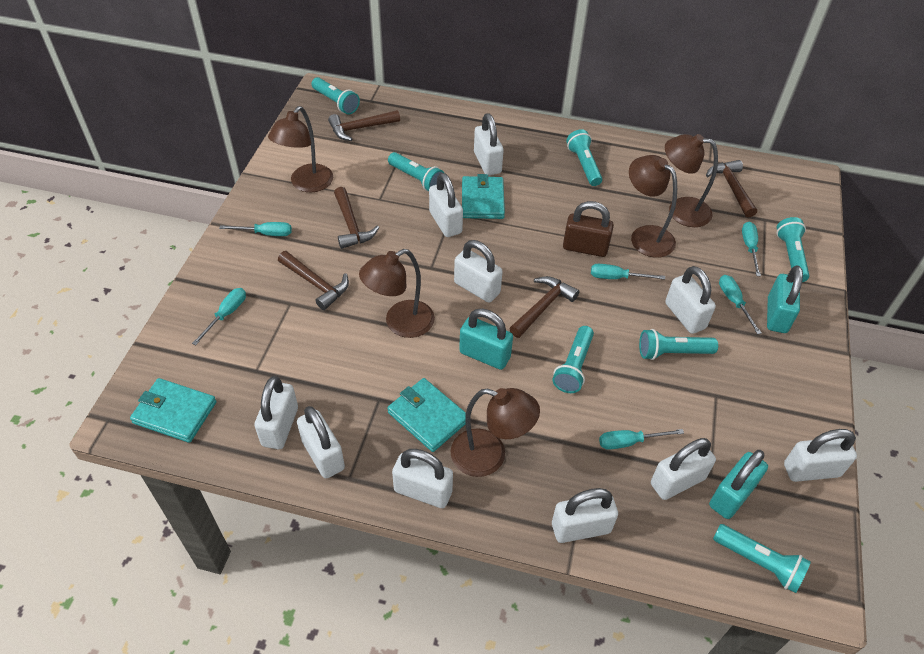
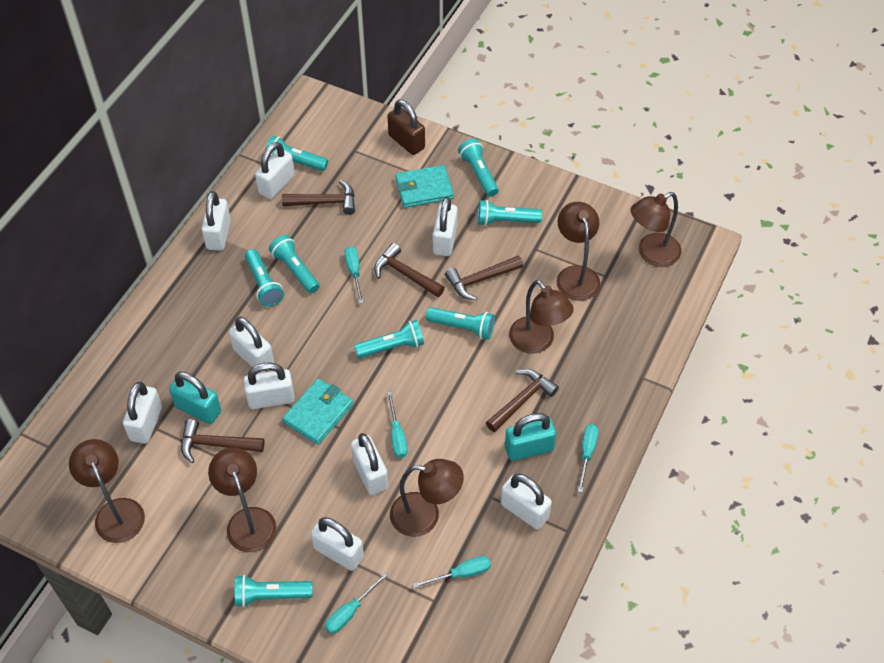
brown lamp: [268,106,333,192] [359,249,435,338] [451,388,540,477] [629,155,677,258] [665,134,718,227] = 5 -> [69,439,145,543] [208,448,276,552] [390,459,464,537] [509,280,574,354] [557,202,600,301] [631,192,681,267] = 6
turquoise flashlight: [311,77,360,115] [388,152,444,191] [552,326,594,393] [566,129,602,186] [639,329,718,360] [713,524,811,593] [777,217,810,282] = 7 -> [235,575,313,607] [245,249,284,307] [266,136,328,171] [269,235,320,293] [354,320,424,358] [426,307,495,340] [458,139,499,197] [478,200,542,226] = 8
turquoise padlock: [459,309,513,370] [709,450,768,519] [767,265,803,333] = 3 -> [169,372,221,424] [505,413,556,461] = 2
turquoise screwdriver: [192,288,246,345] [219,222,292,236] [591,264,665,280] [599,429,684,450] [719,275,762,334] [742,222,761,276] = 6 -> [325,572,388,634] [345,246,364,303] [387,391,407,458] [413,556,491,588] [578,424,598,492] = 5
turquoise wallet: [130,378,216,443] [387,378,466,452] [462,174,505,219] = 3 -> [282,378,353,445] [395,165,454,208] = 2
white padlock: [254,376,298,449] [297,406,345,478] [392,449,453,508] [429,173,463,237] [454,240,503,303] [474,113,504,175] [552,488,618,543] [651,438,716,500] [665,266,716,334] [784,429,857,482] = 10 -> [123,382,162,444] [202,191,231,251] [229,317,274,373] [243,362,295,409] [255,142,295,199] [311,517,364,571] [351,433,388,495] [433,197,458,256] [501,474,552,530] = 9

